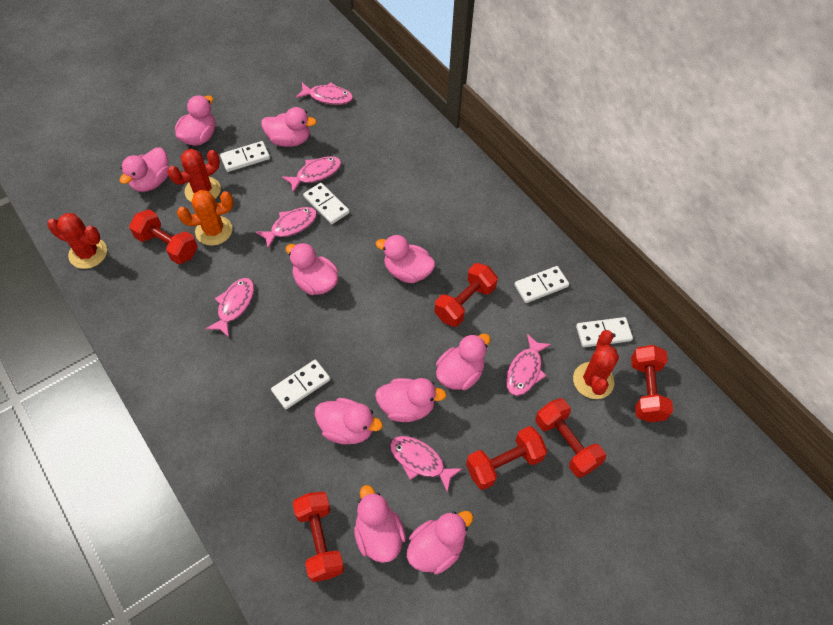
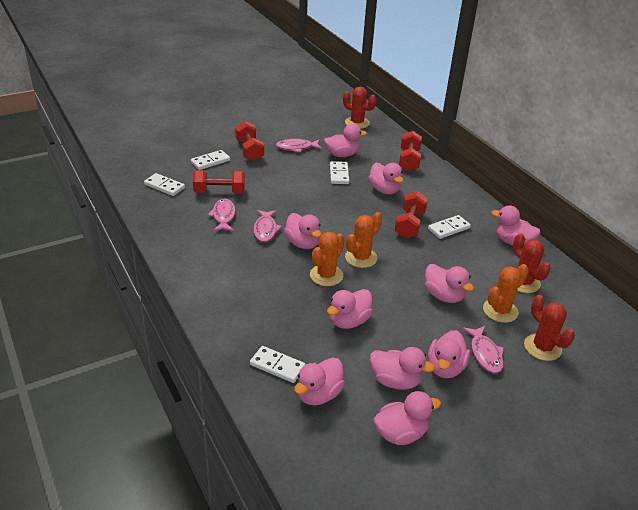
orange cactus: [177,190,233,246] = 1 -> [310,232,345,286] [345,212,382,268] [483,264,529,323] = 3
pink fish: [206,278,254,337] [256,207,317,248] [282,156,341,192] [296,82,353,105] [390,436,463,493] [506,334,551,396] = 6 -> [208,198,236,231] [253,210,282,242] [276,139,322,152] [462,326,504,374] = 4
red dumbbell: [129,209,198,264] [293,492,344,582] [434,263,498,327] [466,426,547,490] [535,398,606,478] [631,345,673,422] = 6 -> [193,170,245,193] [235,121,264,161] [395,191,428,238] [399,131,422,171] = 4

